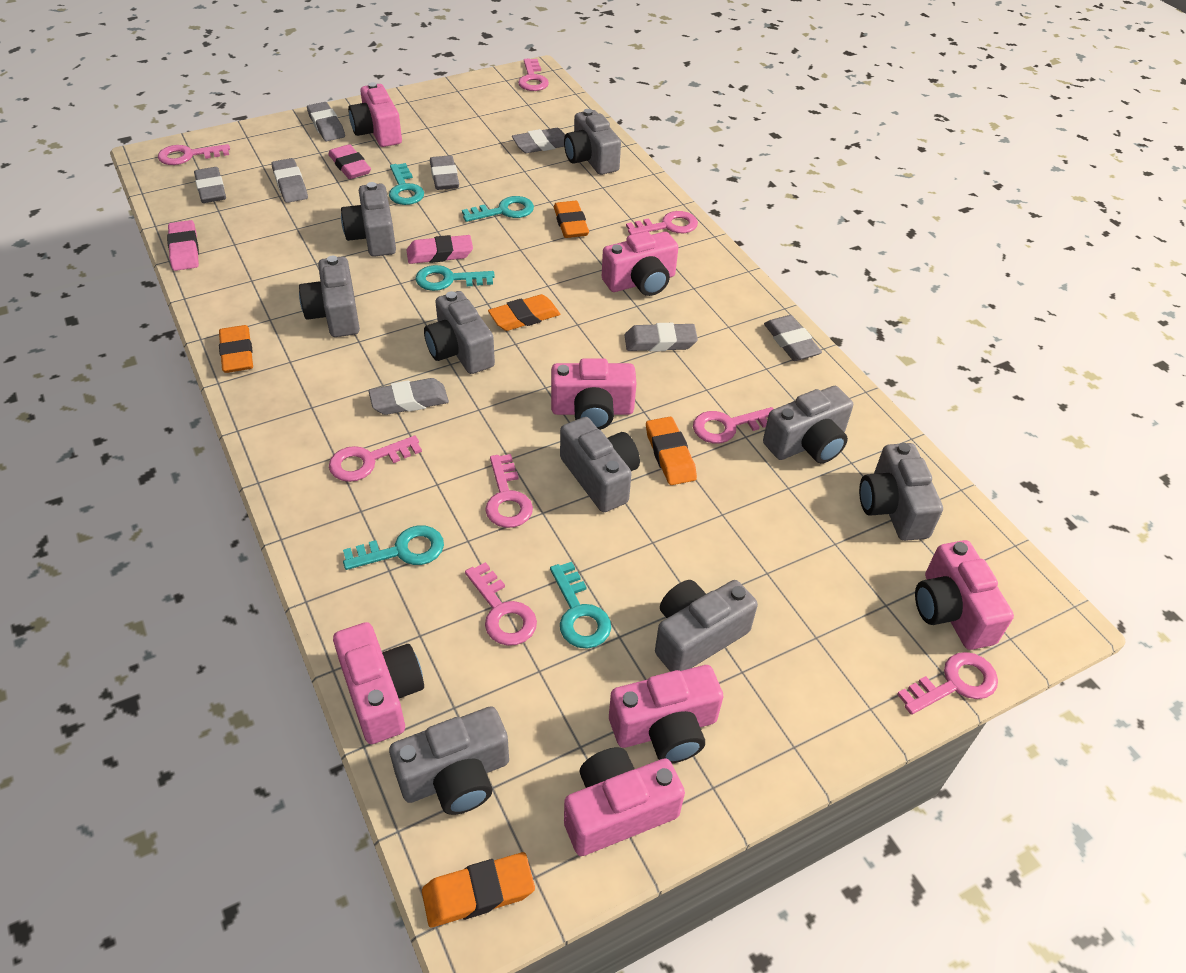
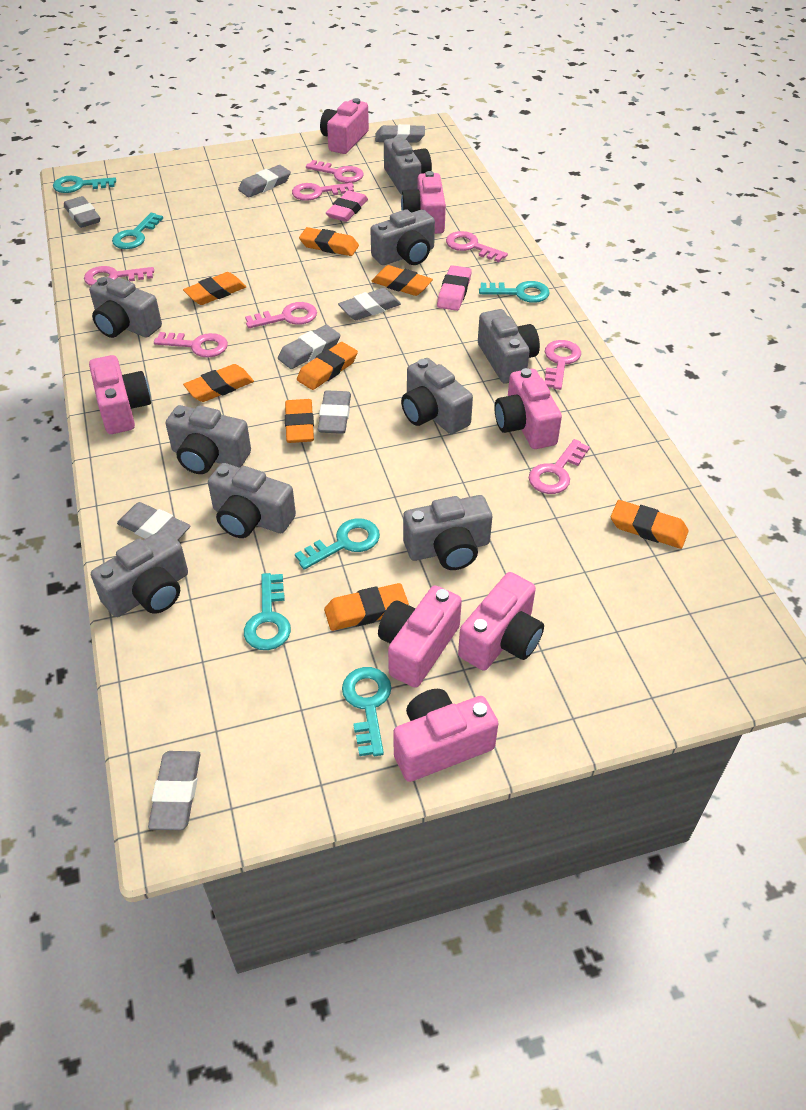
orange eraser: [219,325,253,373] [422,852,535,928] [488,294,560,331] [554,201,589,238] [646,417,697,485] = 5 -> [183,272,246,305] [183,364,254,402] [285,399,314,443] [297,342,358,390] [299,227,359,256] [324,583,409,631] [371,265,433,296] [611,500,689,549] = 8
pink eraser: [167,220,199,271] [328,144,371,179] [406,235,473,264] = 3 -> [326,190,368,222] [437,265,472,311] = 2
turquoise key: [343,525,444,570] [389,163,424,205] [416,265,495,291] [462,196,534,222] [550,562,611,649] = 5 -> [53,176,116,193] [112,213,163,249] [244,573,291,650] [295,518,380,570] [342,667,391,756] [479,281,550,303] = 6

